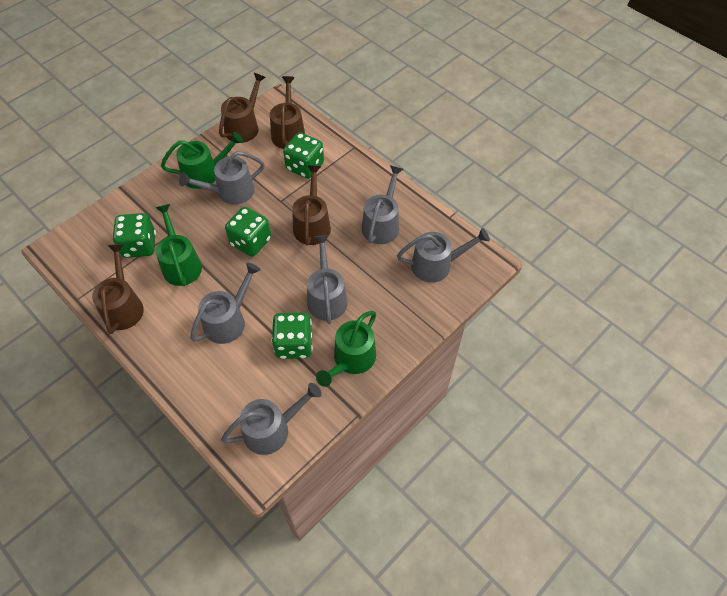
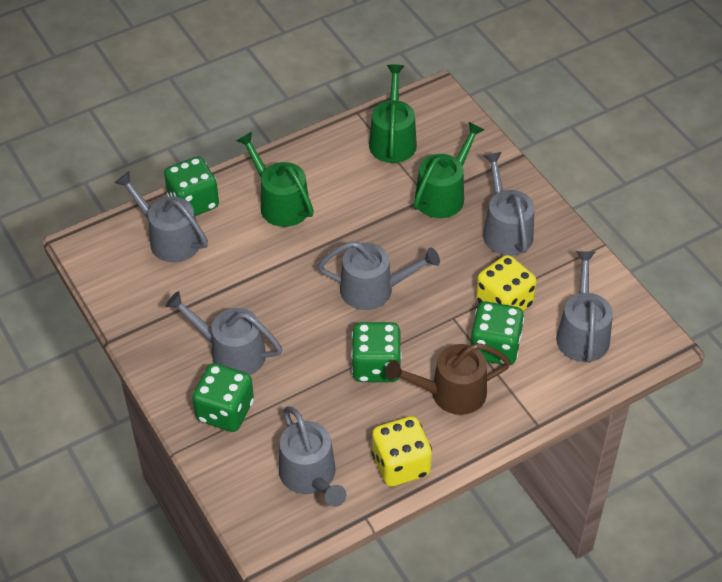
brown watering can: [92,244,144,334] [219,73,266,143] [270,76,305,149] [292,165,331,245] = 4 -> [385,343,511,415] = 1
yellow dice: none = 0 -> [372,416,432,487] [476,255,537,311] = 2

